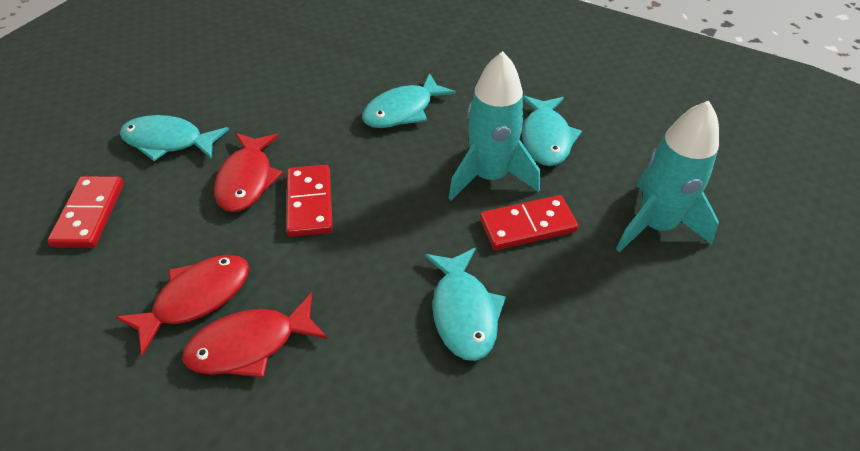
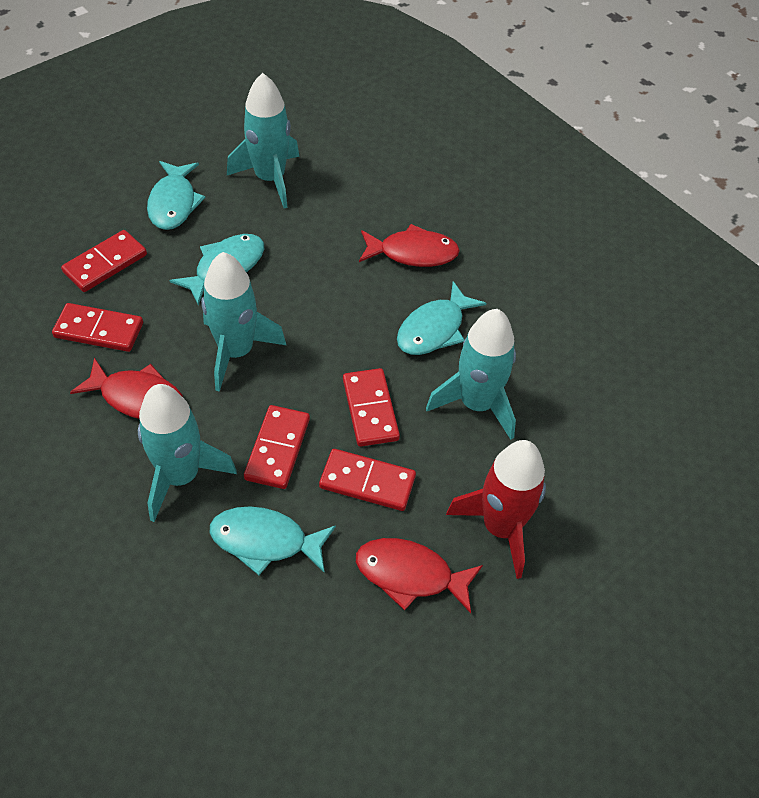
red domino: [47,176,124,248] [286,165,333,237] [480,195,578,250] = 3 -> [52,303,143,352] [61,230,147,292] [244,405,310,489] [319,449,416,511] [343,368,400,447] = 5
red rocket: none = 0 -> [446,440,546,579] = 1
turquoise rocket: [449,51,540,201] [616,101,719,252] = 2 -> [138,384,237,522] [201,252,286,392] [227,73,299,208] [426,309,516,440] = 4

